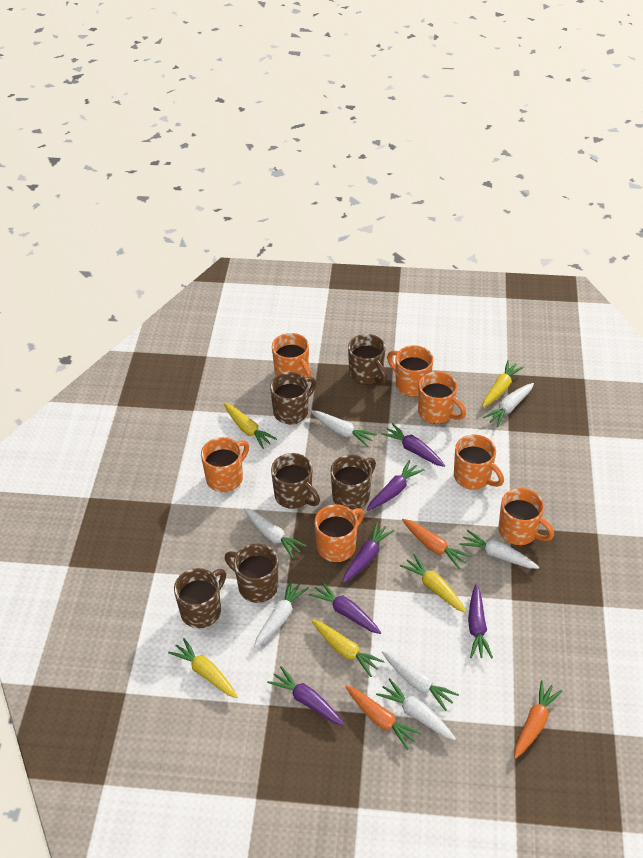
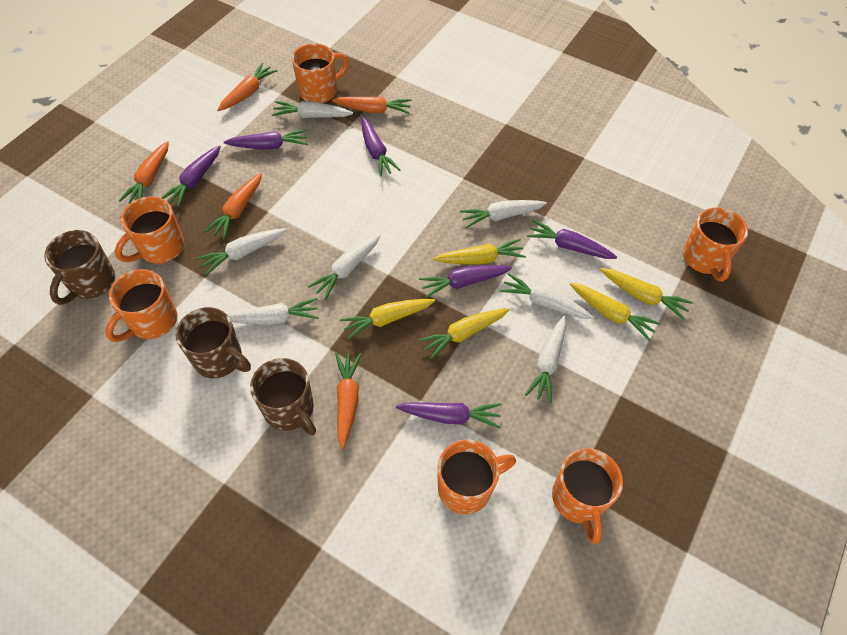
brown mug: [174,568,226,628] [225,544,278,603] [270,372,316,424] [271,453,320,509] [330,455,376,510] [348,334,387,385] = 6 -> [44,230,115,305] [176,307,251,378] [250,358,316,435] = 3
orange carrot: [346,685,422,750] [402,519,471,569] [514,680,563,759] = 3 -> [119,141,169,204] [204,173,262,239] [217,63,278,111] [332,97,412,114] [335,353,361,450] = 5
orange mug: [201,437,249,492] [272,333,312,377] [315,504,364,562] [387,345,434,397] [418,371,466,424] [454,434,504,490] [499,488,554,545] = 7 -> [105,269,177,342] [115,196,184,264] [292,44,349,103] [437,439,516,514] [552,448,623,544] [683,207,748,282] = 6

